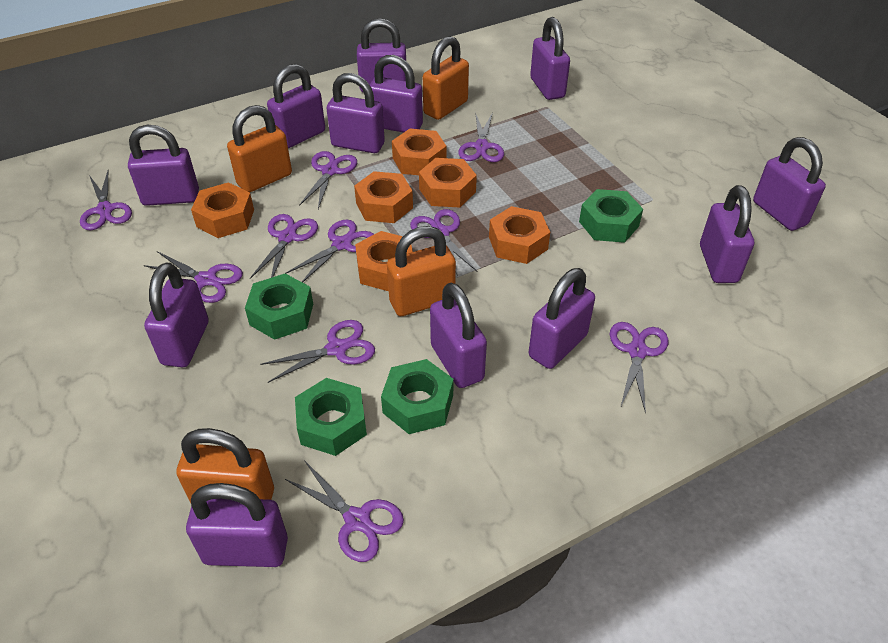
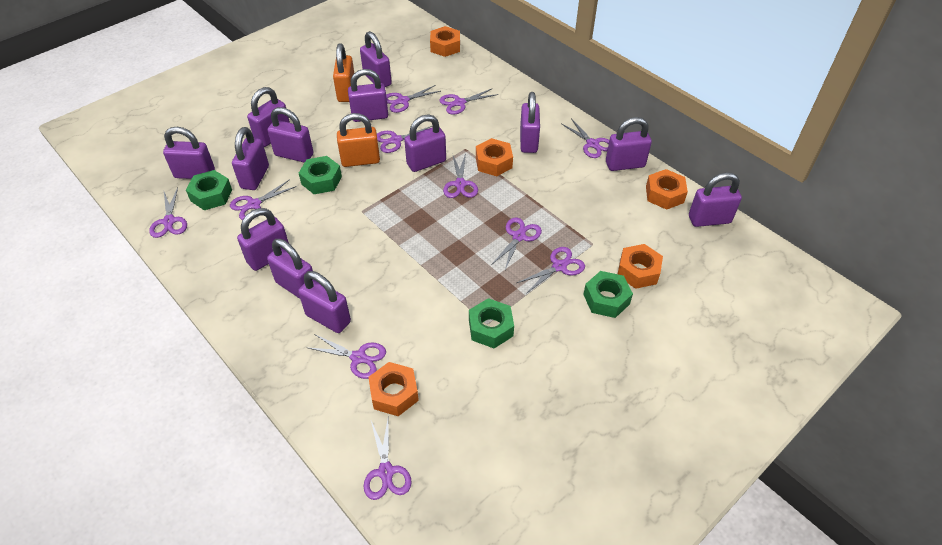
orange nut: [191,182,254,238] [354,171,413,223] [355,231,413,291] [392,129,446,175] [419,158,477,208] [489,206,550,264] = 6 -> [368,362,419,416] [430,26,460,57] [476,138,513,176] [618,244,663,289] [646,169,688,210] = 5
orange padlock: [176,428,274,503] [227,105,292,192] [387,226,456,316] [423,36,469,120] = 4 -> [333,44,354,102] [337,113,380,167] = 2
purple padlock: [128,125,199,206] [144,262,209,367] [186,483,288,567] [267,64,325,148] [327,73,385,153] [357,18,406,92] [370,55,423,133] [430,283,487,388] [529,268,595,369] [530,17,570,100] [700,185,754,283] [753,137,826,231] = 12 -> [163,127,215,179] [232,127,269,190] [237,208,289,271] [247,87,290,147] [267,107,313,163] [267,239,313,299] [298,271,351,333] [348,69,388,122] [360,31,392,87] [404,114,446,172] [520,92,540,153] [606,117,652,171] [689,172,742,227] = 13
purple scissors: [80,171,132,230] [144,251,243,303] [250,214,318,279] [260,320,375,383] [285,219,374,283] [285,460,404,562] [299,151,357,209] [410,209,477,276] [458,112,504,162] [610,322,668,414] = 10 -> [149,187,187,238] [230,179,297,220] [308,334,386,379] [363,420,412,500] [377,126,432,153] [386,85,441,113] [439,88,498,114] [443,153,478,198] [491,218,542,270] [517,247,585,294] [561,118,609,158] = 11

